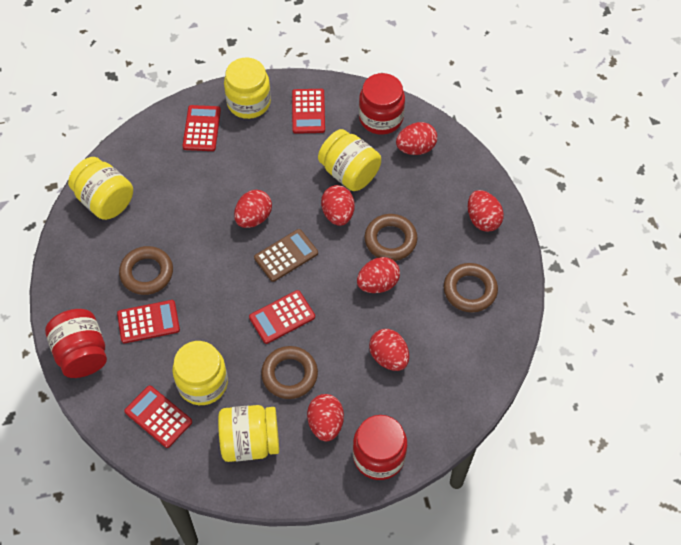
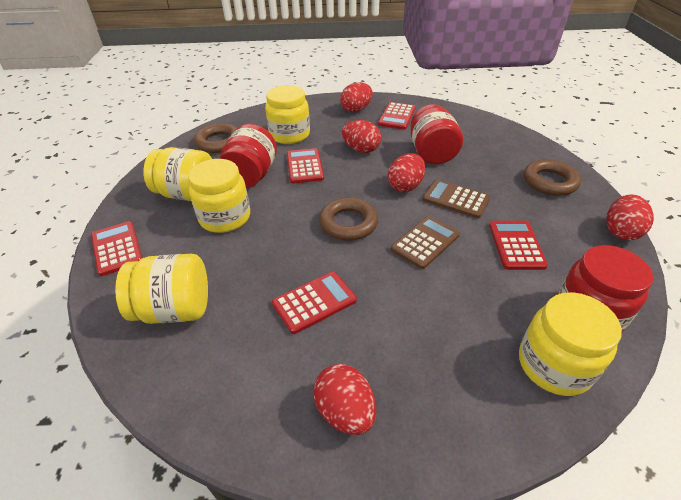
brown calculator: [254,229,318,282] = 1 -> [391,216,460,269] [423,179,490,218] = 2
brown ring: [119,246,173,295] [261,346,318,399] [364,214,417,261] [444,263,498,312] = 4 -> [194,123,237,153] [319,197,378,241] [524,159,581,196] = 3
red egg: [234,190,272,228] [307,394,344,441] [321,185,354,226] [357,257,400,293] [369,329,409,371] [396,122,437,155] [468,190,504,232] = 7 -> [314,364,376,435] [340,82,373,112] [342,120,381,153] [388,153,425,192] [606,194,654,240] = 5

